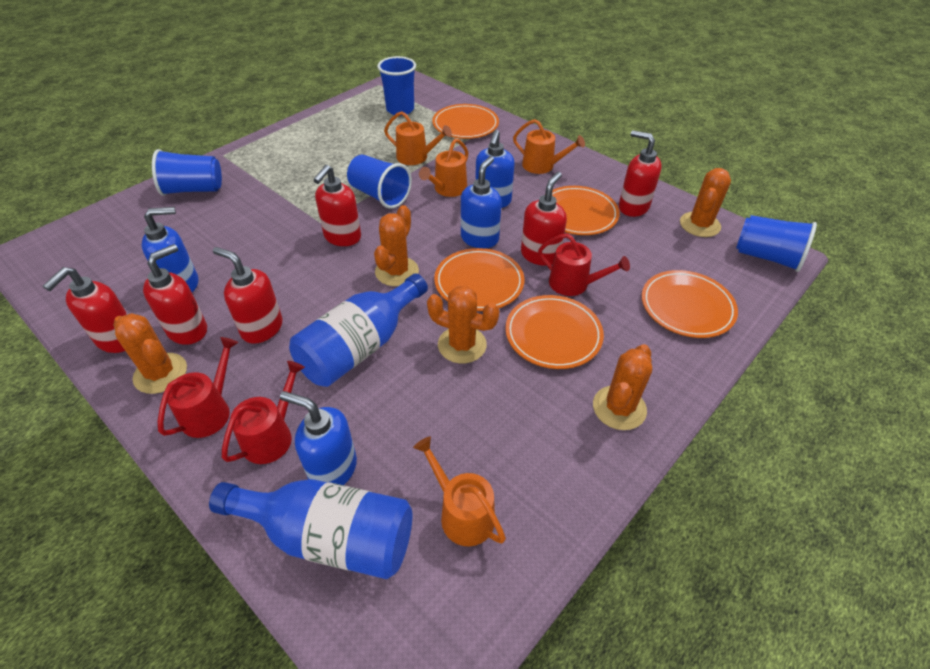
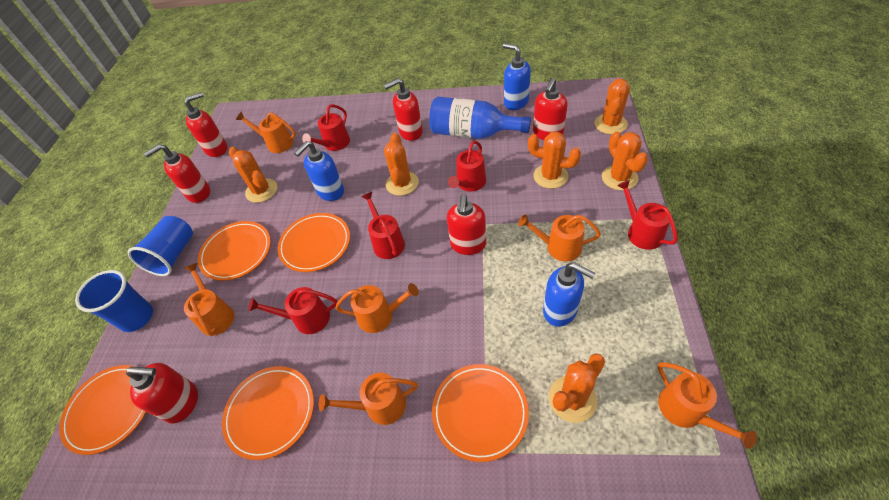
blue bottle: [209,479,412,579] [289,273,428,387] = 2 -> [429,97,531,139] = 1
blue cup: [152,149,222,196] [347,155,412,209] [377,56,416,116] [736,215,817,272] = 4 -> [75,270,153,332] [128,216,193,276] = 2
blue soap dispenser: [142,207,198,292] [280,391,357,485] [461,156,502,248] [475,130,515,208] = 4 -> [294,141,344,201] [503,43,531,110] [543,262,596,327] = 3
orange cactus: [113,313,187,394] [374,205,419,286] [427,286,500,363] [593,344,652,430] [680,168,731,237] = 5 -> [229,147,277,203] [384,133,419,196] [528,131,581,189] [549,353,605,423] [595,79,630,134] [602,132,648,190] = 6
orange watering can: [384,111,452,165] [413,436,506,546] [419,139,468,197] [513,119,585,174] = 4 -> [184,263,234,336] [236,112,296,153] [319,373,418,425] [335,283,419,333] [518,215,601,262] [658,362,757,449] = 6
red watering can: [158,337,238,438] [222,361,305,464] [538,233,630,296] = 3 -> [249,287,337,334] [302,104,350,151] [361,192,405,259] [448,141,486,191] [617,180,678,250] = 5

